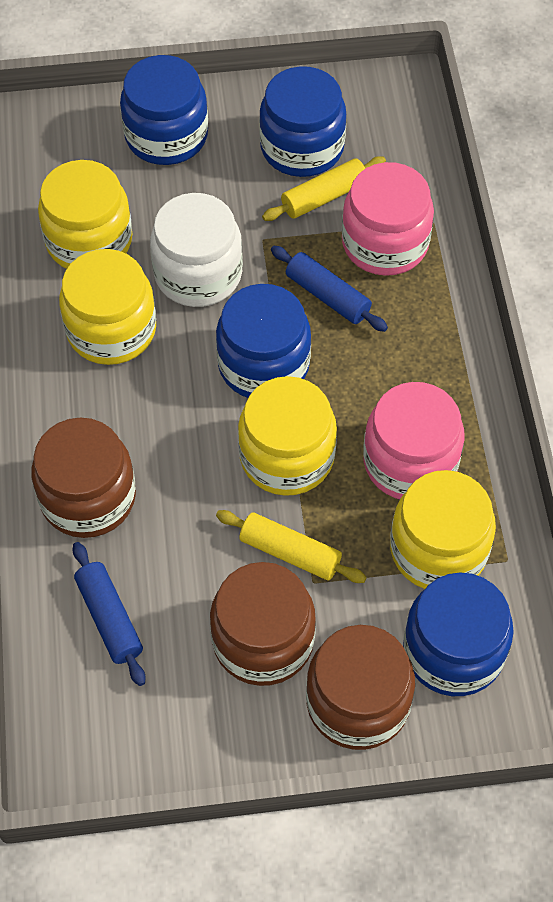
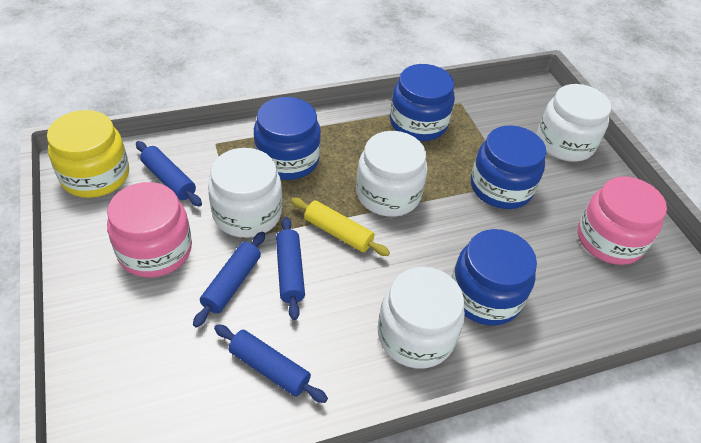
blue rolling pin: [73,542,145,686] [271,246,388,332] = 2 -> [136,141,202,207] [193,232,265,328] [214,324,328,403] [276,217,305,320] = 4
brown jar: [31,418,136,538] [210,562,316,686] [306,625,415,750] = 3 -> none = 0
white jar: [150,193,243,307] = 1 -> [208,148,282,238] [356,131,427,217] [378,267,465,369] [537,84,611,161] = 4
yellow jar: [38,160,132,269] [59,249,156,365] [238,376,337,496] [390,470,496,589] = 4 -> [47,110,129,198] = 1
yellow rolling pin: [216,510,367,583] [262,156,386,221] = 2 -> [291,198,390,256] = 1

